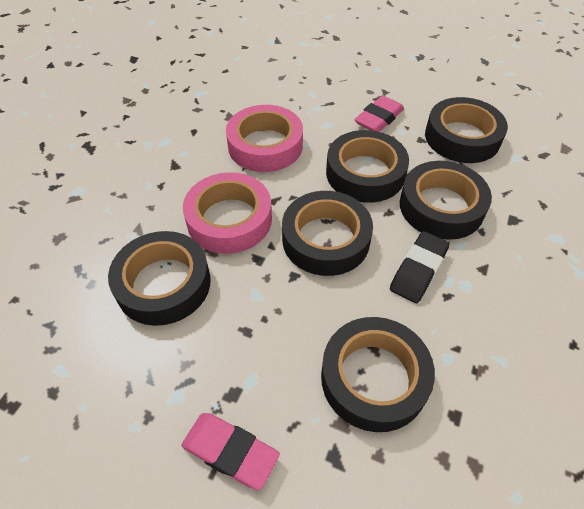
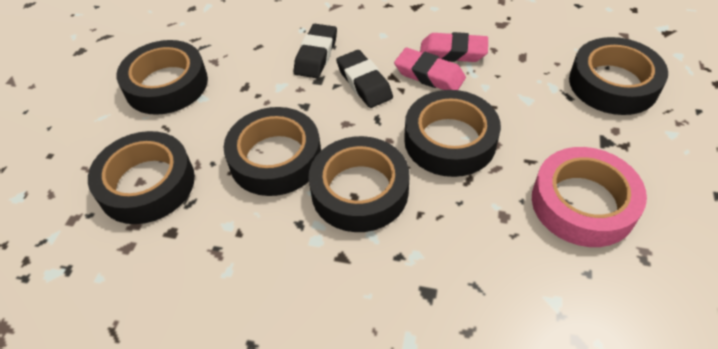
black eraser: [390,231,450,303] = 1 -> [294,24,337,78] [336,50,393,108] = 2
pink tape: [183,172,272,254] [226,105,303,172] = 2 -> [532,147,647,247] = 1

